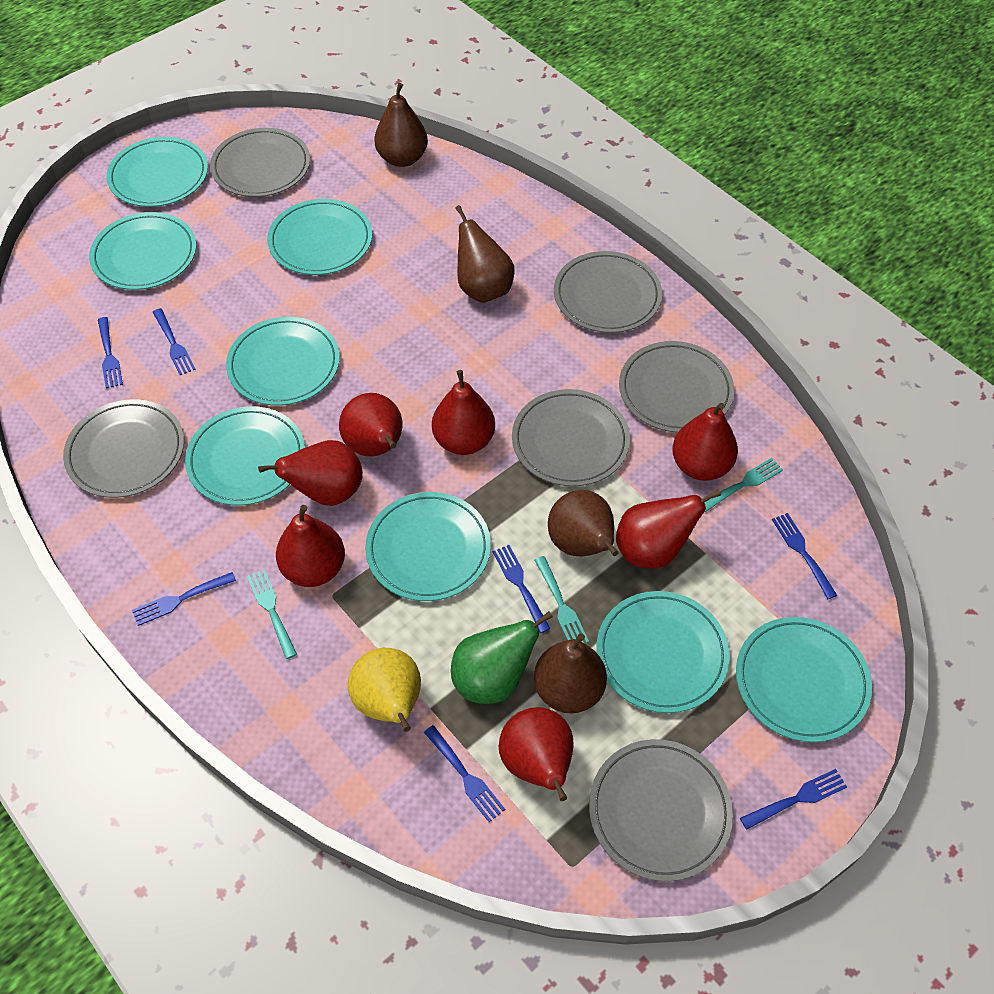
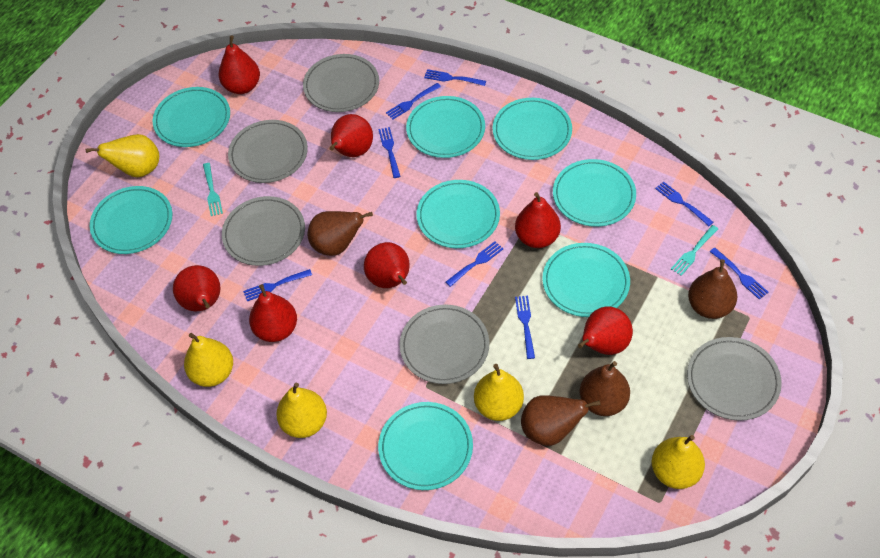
blue fork: [98,317,123,388] [132,572,236,626] [153,308,196,375] [424,725,505,822] [493,545,550,633] [740,769,847,830] [772,513,837,599] = 7 -> [243,269,312,301] [378,127,401,178] [386,83,441,120] [424,69,486,86] [446,241,503,287] [515,296,535,359] [655,181,713,226] [710,247,768,300] = 8
green pear: [451,611,553,704] = 1 -> none = 0
grey plate: [63,399,184,498] [210,128,310,197] [512,389,630,486] [554,251,662,333] [589,739,733,881] [619,341,734,433] = 6 -> [222,196,305,266] [228,120,308,183] [303,54,379,112] [400,305,489,384] [687,337,782,421] = 5
turquoise fork: [247,569,297,659] [535,556,589,643] [704,458,783,512] = 3 -> [203,163,223,216] [671,225,718,276] = 2
yellow pear: [348,648,421,732] = 1 -> [85,134,159,177] [184,333,233,387] [276,382,327,438] [474,364,524,421] [651,435,705,489] = 5

